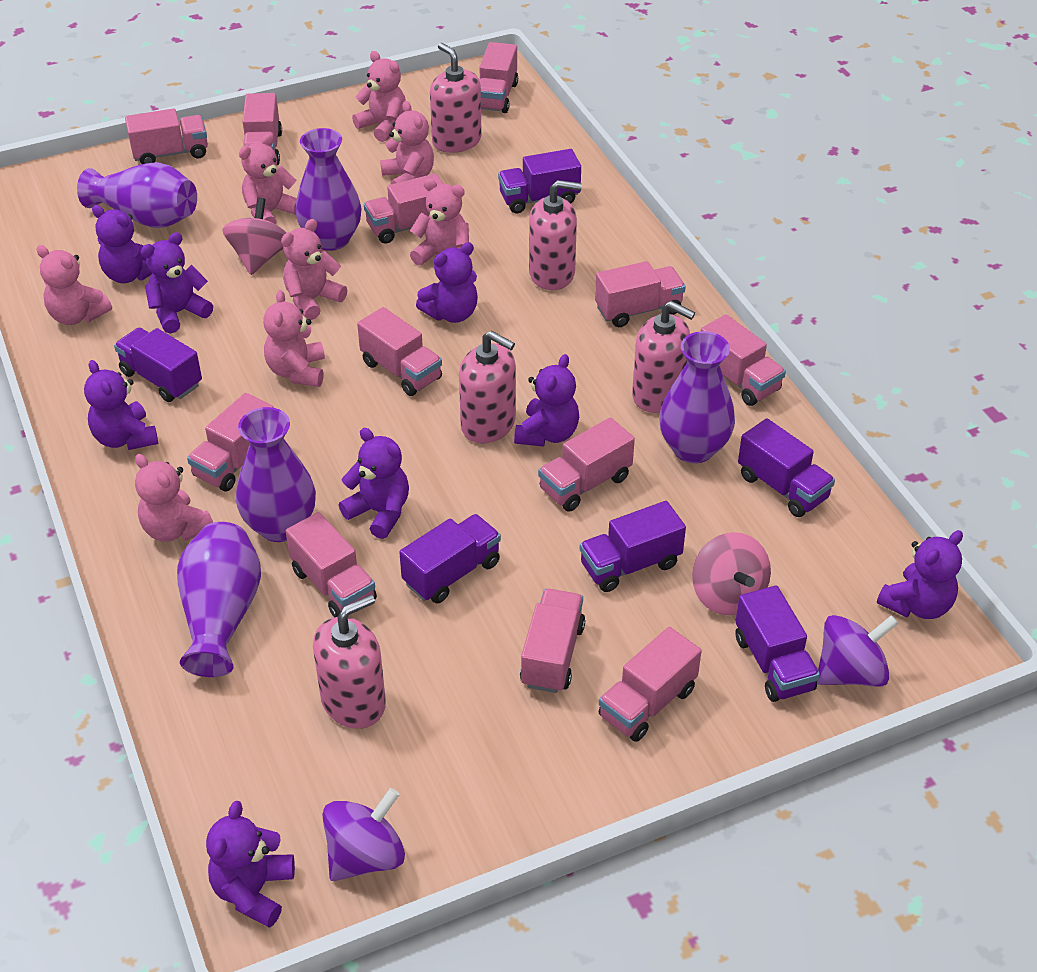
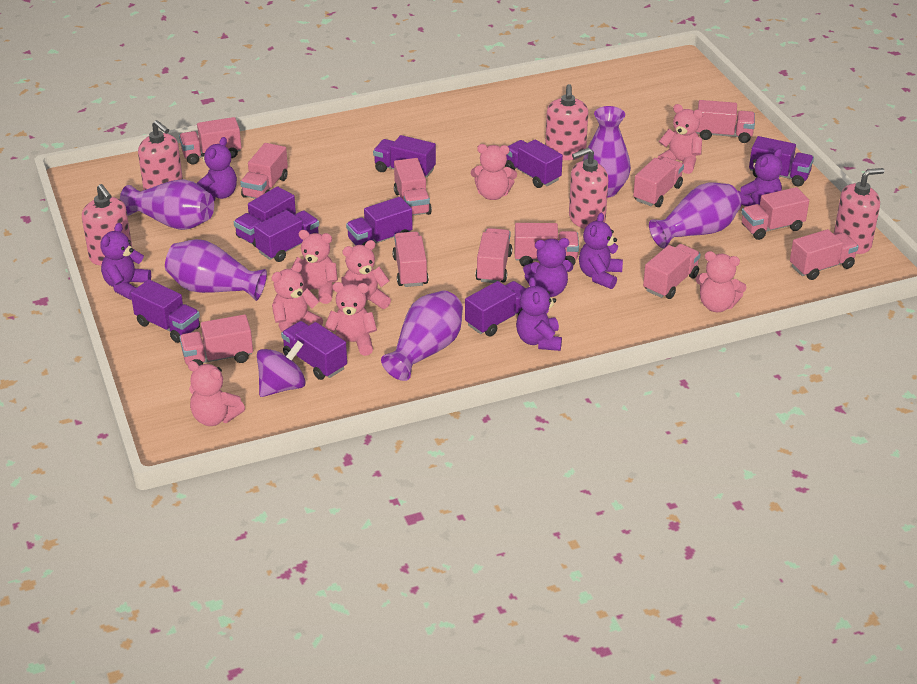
pink spinning top: [222,197,286,275] [692,532,771,615] = 2 -> none = 0
purple spinning top: [322,788,405,881] [817,615,898,687] = 2 -> [257,341,306,397] = 1
purple teddy bear: [84,360,158,450] [92,205,152,283] [141,232,213,334] [206,801,295,928] [339,428,409,539] [416,242,478,323] [514,354,579,447] [877,530,963,619] = 8 -> [100,223,151,300] [197,137,237,201] [516,277,562,351] [523,238,573,297] [579,213,623,289] [738,149,782,206] = 6
purple truck: [114,328,202,402] [399,514,501,603] [498,149,581,213] [580,501,686,592] [735,585,820,702] [738,418,835,517] = 6 -> [131,279,200,343] [234,186,296,247] [254,210,319,262] [281,321,347,380] [346,197,413,246] [373,135,436,178] [465,281,526,337] [505,140,563,188] [749,136,814,186] = 9

